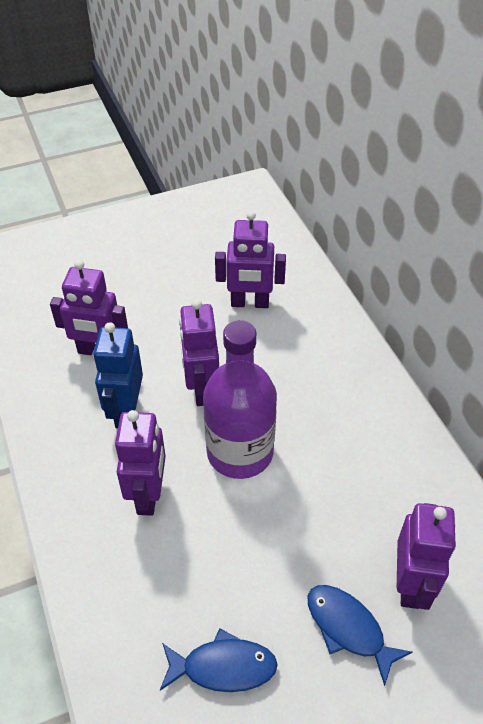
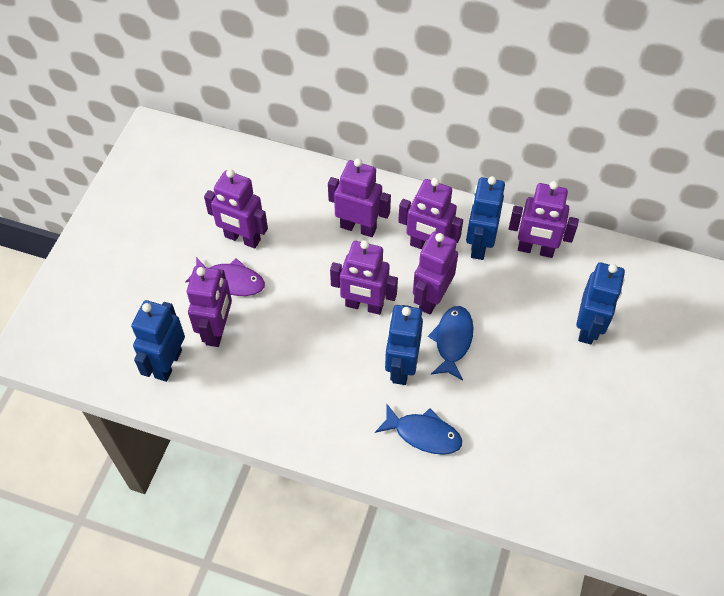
blue robot: [93,322,143,428] = 1 -> [131,300,185,382] [385,305,423,385] [466,176,505,260] [576,263,625,344] = 4
purple bottle: [203,320,277,479] = 1 -> none = 0
purple fish: none = 0 -> [185,257,265,296] = 1
purple robot: [50,260,128,355] [115,410,166,516] [179,299,219,406] [215,211,286,308] [397,503,456,610] = 5 -> [187,266,232,347] [204,169,268,249] [328,158,391,237] [330,240,398,315] [398,178,463,249] [413,232,458,314] [509,181,579,258] = 7

